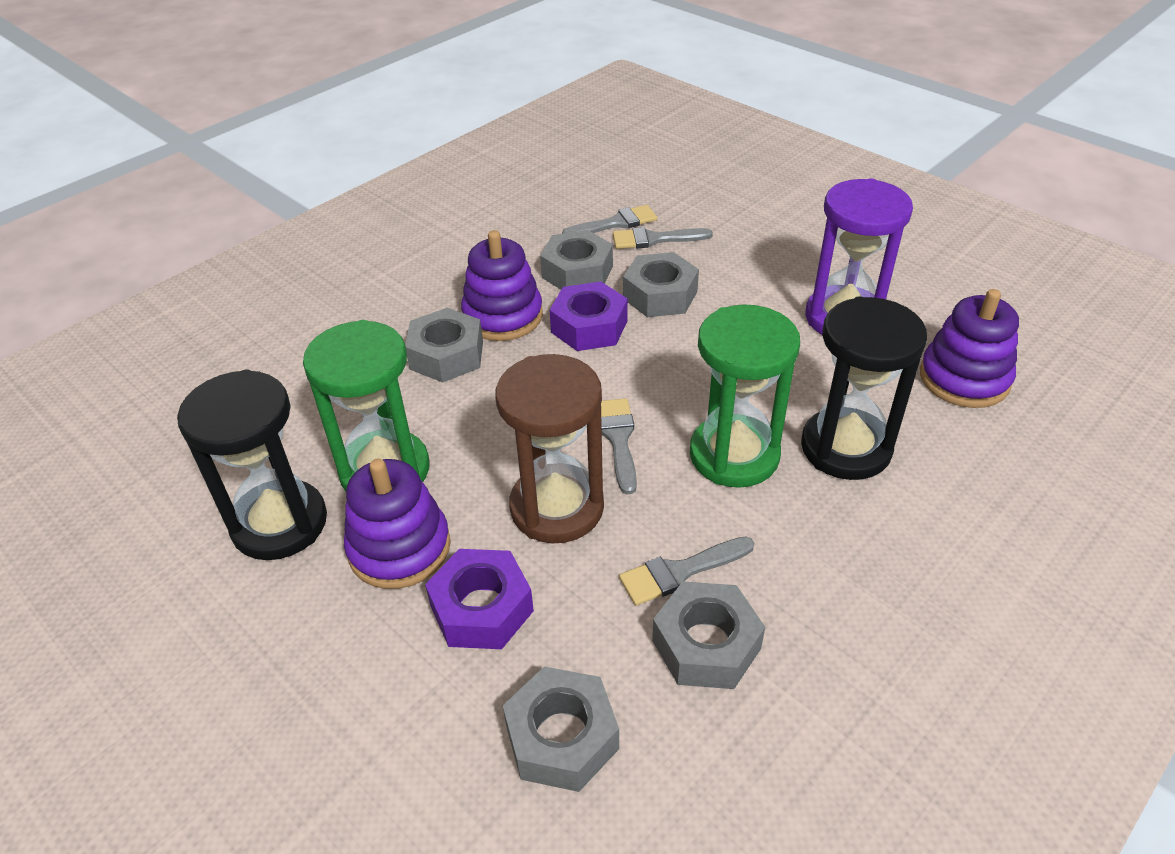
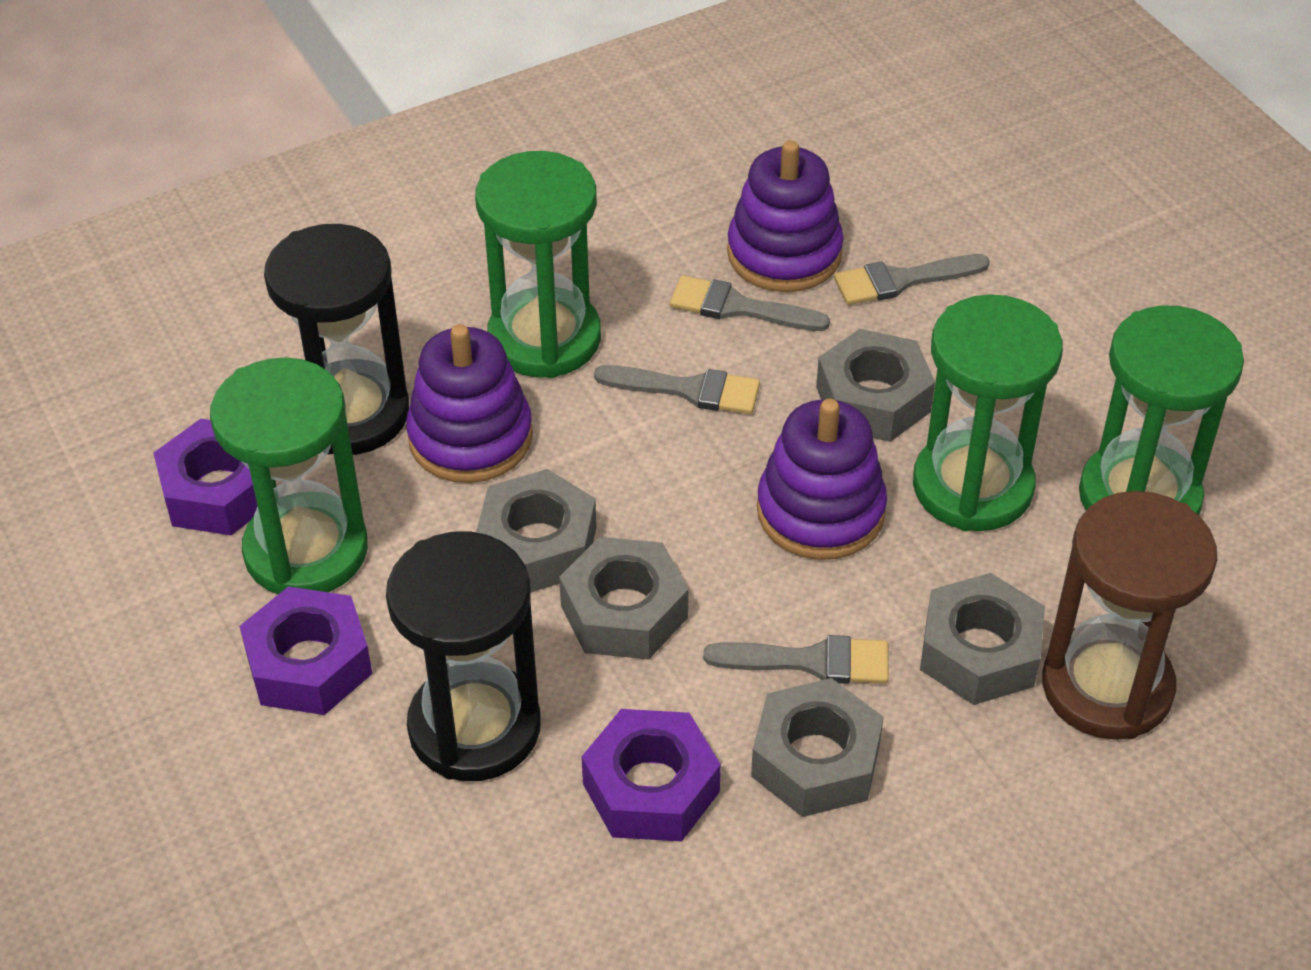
green hourglass: [303,320,429,491] [690,304,800,488] = 2 -> [210,357,368,594] [475,151,601,378] [913,294,1063,531] [1079,305,1244,515] = 4
purple hourglass: [805,178,913,335] = 1 -> none = 0
purple nut: [425,549,534,649] [550,281,628,351] = 2 -> [153,419,258,535] [239,586,372,715] [582,709,721,841] = 3

